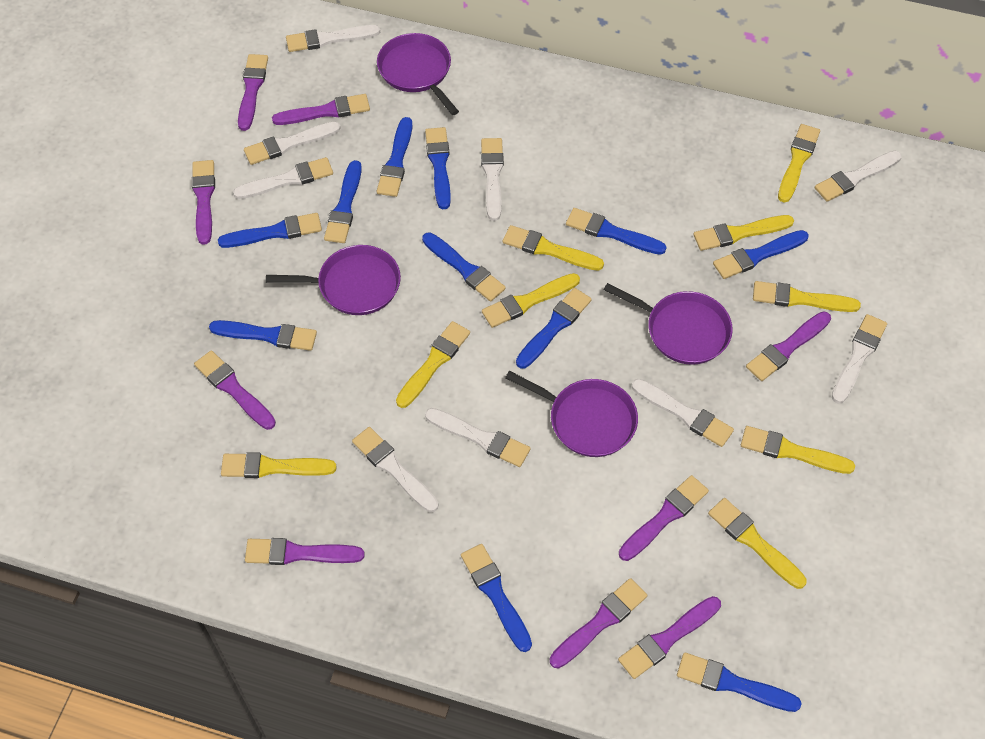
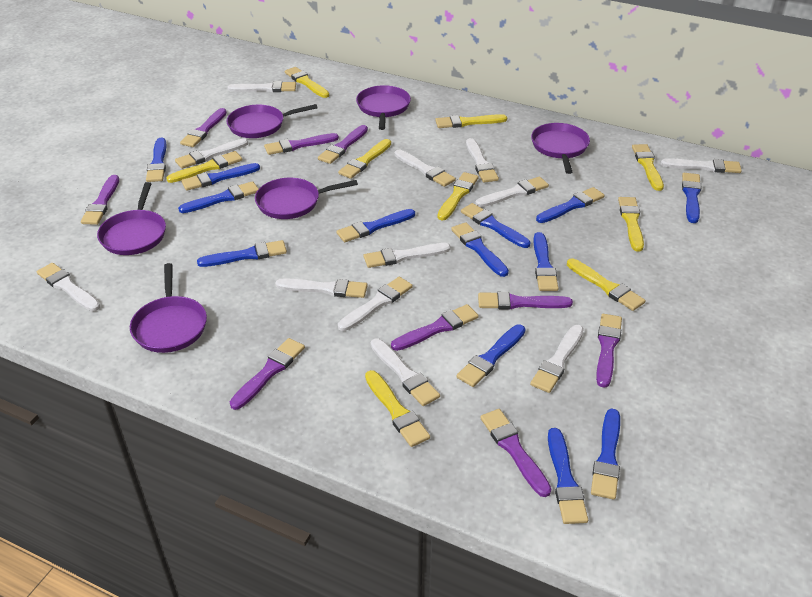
blue brush: [209,320,317,351] [218,213,322,248] [324,160,362,243] [377,117,413,197] [422,232,506,301] [425,127,451,209] [461,544,532,652] [516,288,592,369] [566,208,666,255] [677,652,802,712] [713,230,809,279] = 11 -> [146,138,166,182] [178,181,258,213] [181,163,260,191] [197,240,287,267] [336,209,415,242] [451,222,509,277] [456,325,526,387] [461,203,530,248] [533,232,559,291] [536,187,605,223] [548,428,588,524] [591,408,620,500] [682,173,702,223] = 13
purple pan: [266,245,401,315] [377,33,459,115] [505,371,638,457] [604,283,733,365] = 4 -> [97,182,166,255] [130,263,207,353] [227,104,318,138] [255,178,358,219] [356,85,411,130] [531,123,590,174] = 6
white brush: [233,157,333,199] [244,121,340,165] [286,25,380,52] [352,427,439,512] [425,408,531,467] [481,138,504,221] [632,379,734,447] [815,151,902,202] [832,314,887,404] = 9 -> [37,263,100,311] [175,138,248,169] [227,81,296,92] [275,278,367,298] [338,277,413,331] [364,243,451,268] [371,338,440,406] [395,150,456,187] [466,138,499,183] [475,177,549,207] [530,325,584,393] [661,158,742,173] = 12

